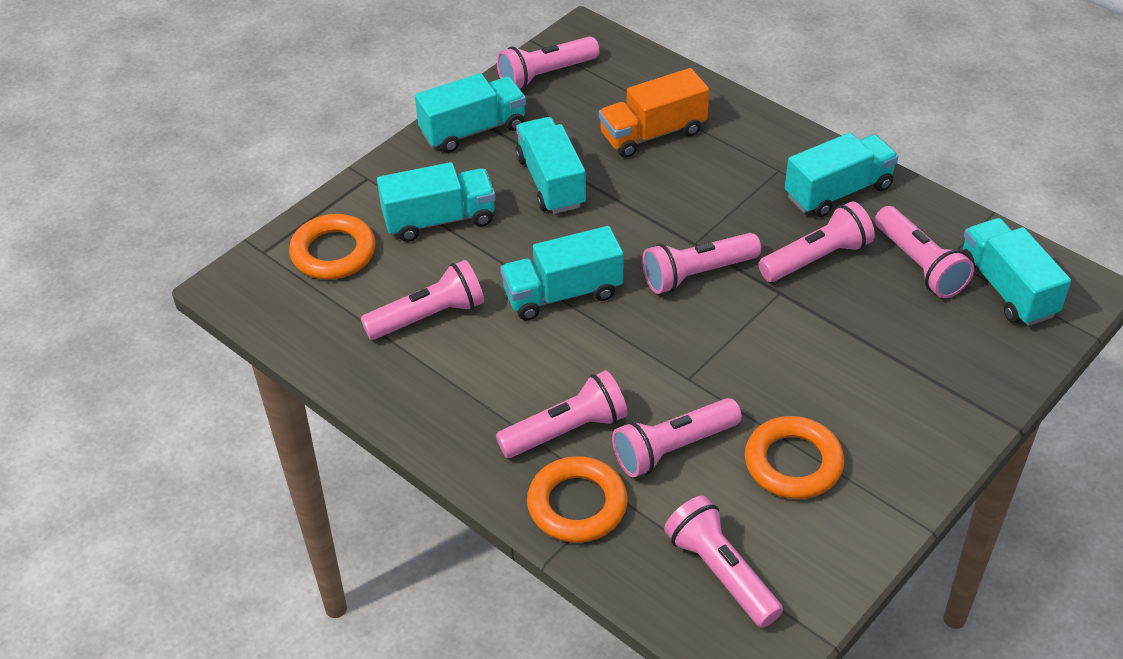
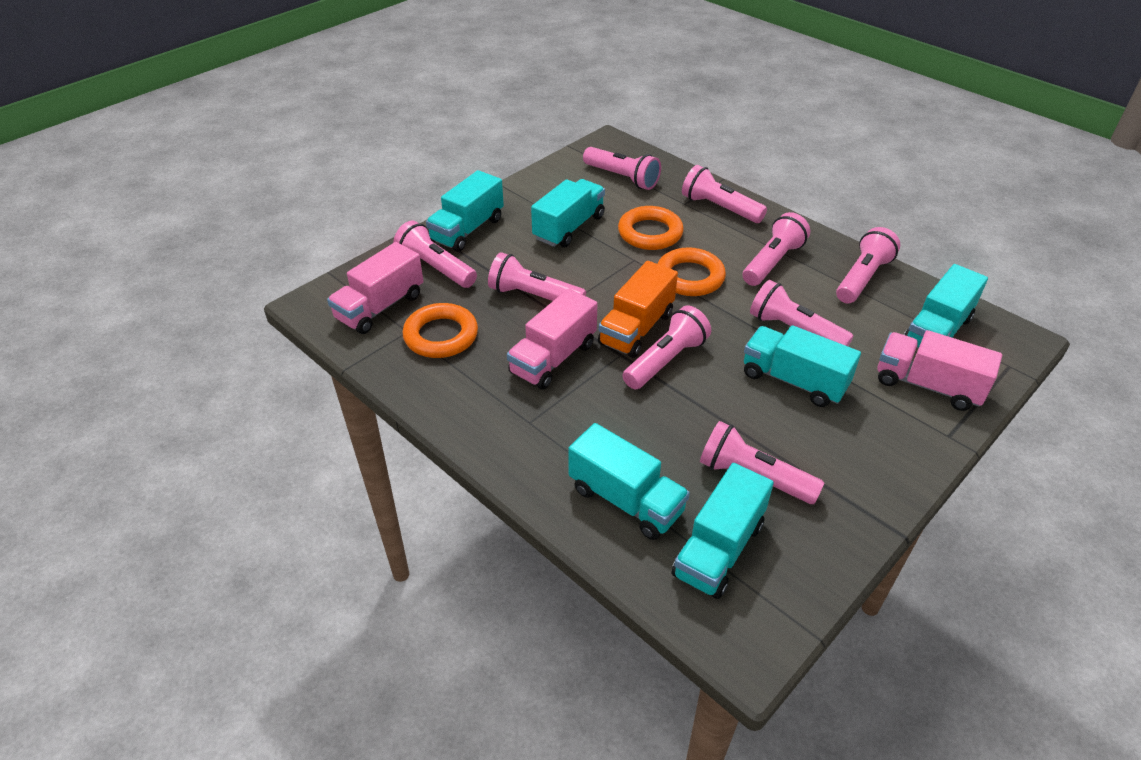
pink flashlight: [361,260,484,340] [496,370,628,458] [497,36,599,90] [612,398,742,477] [642,233,761,294] [664,496,783,628] [758,201,875,282] [875,206,974,298] = 8 -> [393,221,477,288] [488,252,586,301] [583,147,661,190] [623,306,711,389] [682,165,767,223] [700,421,824,504] [743,212,810,286] [750,280,853,346] [836,227,900,303] = 9
pink truck: none = 0 -> [327,242,424,334] [507,289,597,390] [877,330,1002,411] = 3

